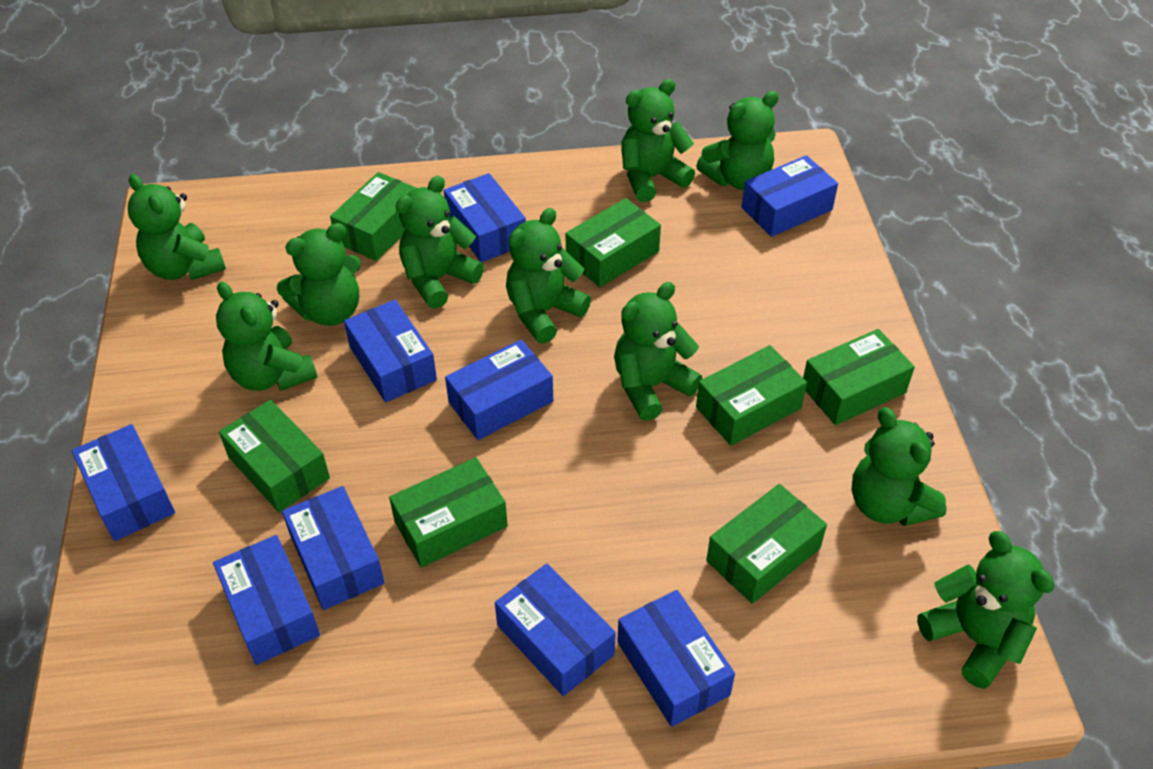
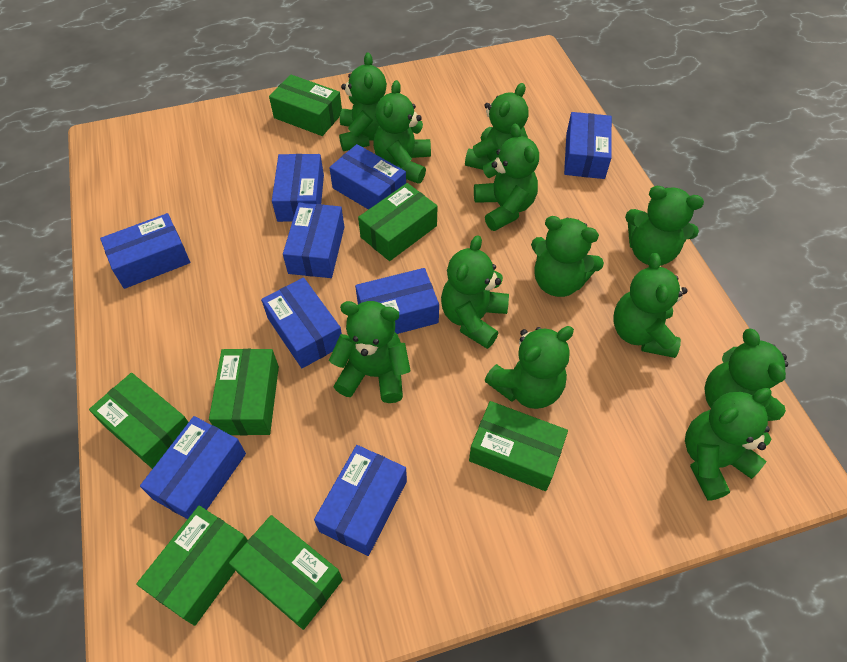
green teddy bear: [128,174,226,280] [216,282,318,391] [277,223,361,326] [396,176,484,309] [506,208,591,344] [614,282,702,421] [621,79,695,202] [696,91,779,190] [852,407,947,526] [917,531,1055,689] = 10 -> [329,301,411,403] [339,53,387,151] [373,80,431,184] [441,235,509,349] [465,83,528,170] [474,124,539,231] [484,326,574,409] [531,216,604,297] [613,253,687,358] [625,186,704,266] [685,388,772,501] [704,329,788,421] = 12

